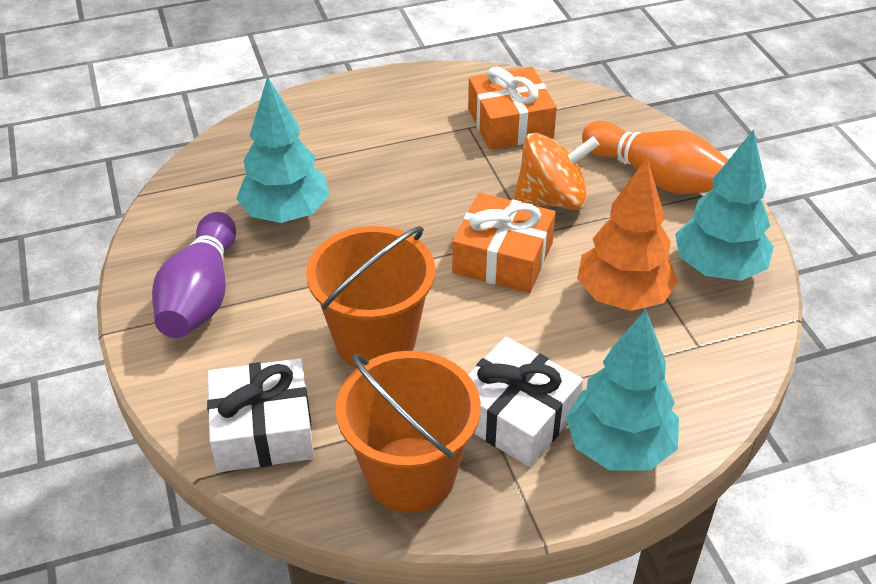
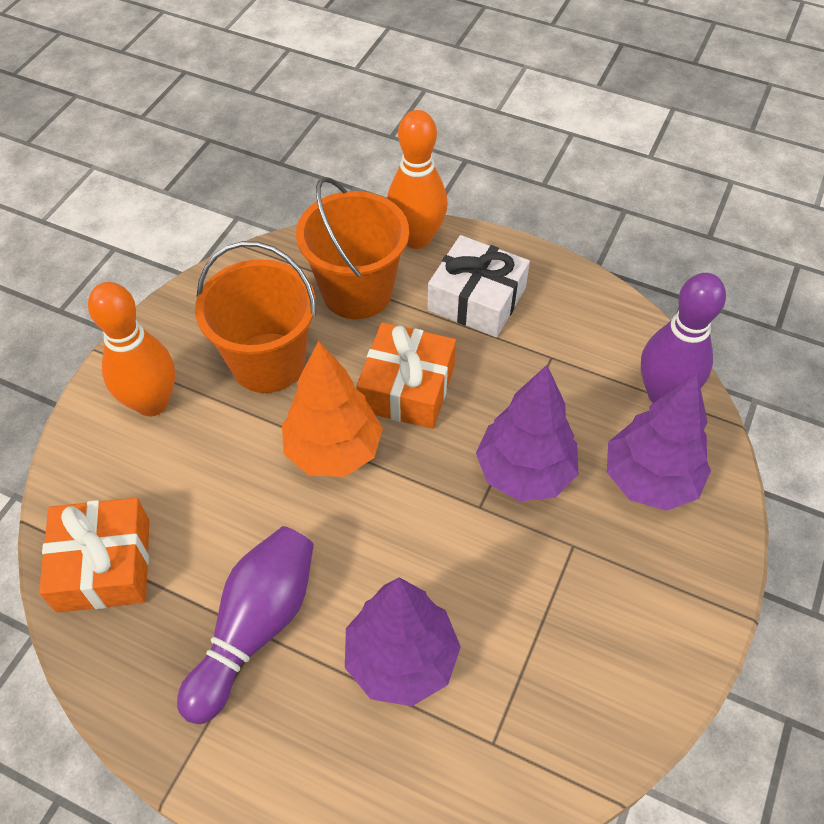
orange bowling pin: [582,121,729,194] = 1 -> [88,282,175,417] [387,110,448,249] = 2
orange spinning top: [513,133,599,210] = 1 -> none = 0
purple bowling pin: [152,212,236,338] = 1 -> [177,526,314,724] [641,273,726,403] = 2
purple tree: none = 0 -> [345,577,461,706] [476,365,578,501] [607,373,711,511] = 3
turquoise tree: [236,76,329,223] [566,310,679,471] [675,129,774,281] = 3 -> none = 0
white gift: [207,358,314,472] [468,337,583,467] = 2 -> [427,235,530,337] = 1

